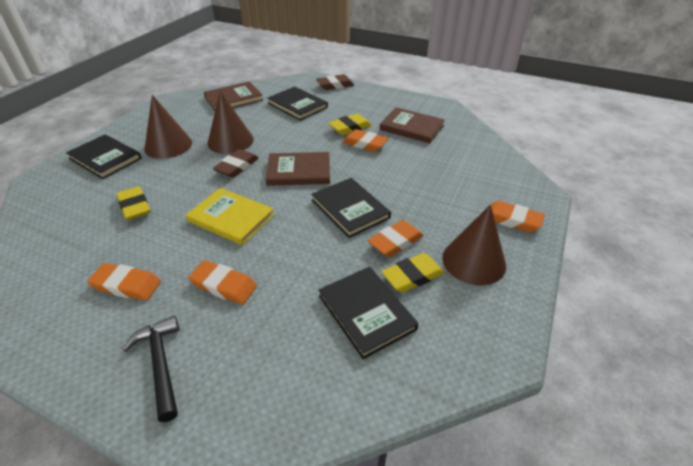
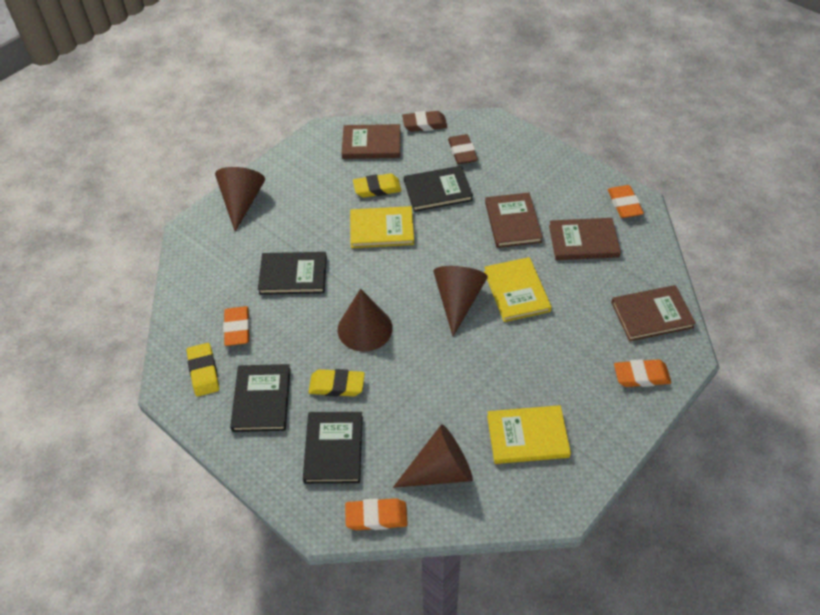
black hammer: [122,316,179,422] = 1 -> none = 0
brown book: [204,81,263,110] [266,152,330,186] [380,107,445,143] = 3 -> [342,124,400,159] [485,193,543,248] [549,218,621,260] [611,285,696,341] = 4
brown cone: [144,95,192,159] [208,91,254,154] [442,205,506,285] = 3 -> [215,167,265,232] [338,289,393,352] [393,424,473,488] [433,266,488,336] = 4
orange eraser: [87,263,161,301] [188,260,257,305] [342,129,389,152] [368,220,423,257] [490,201,545,232] = 5 -> [223,306,250,346] [345,498,408,530] [608,185,644,218] [614,359,671,387] = 4
yellow book: [186,188,274,245] = 1 -> [350,206,414,248] [484,257,552,322] [487,405,571,464] = 3

